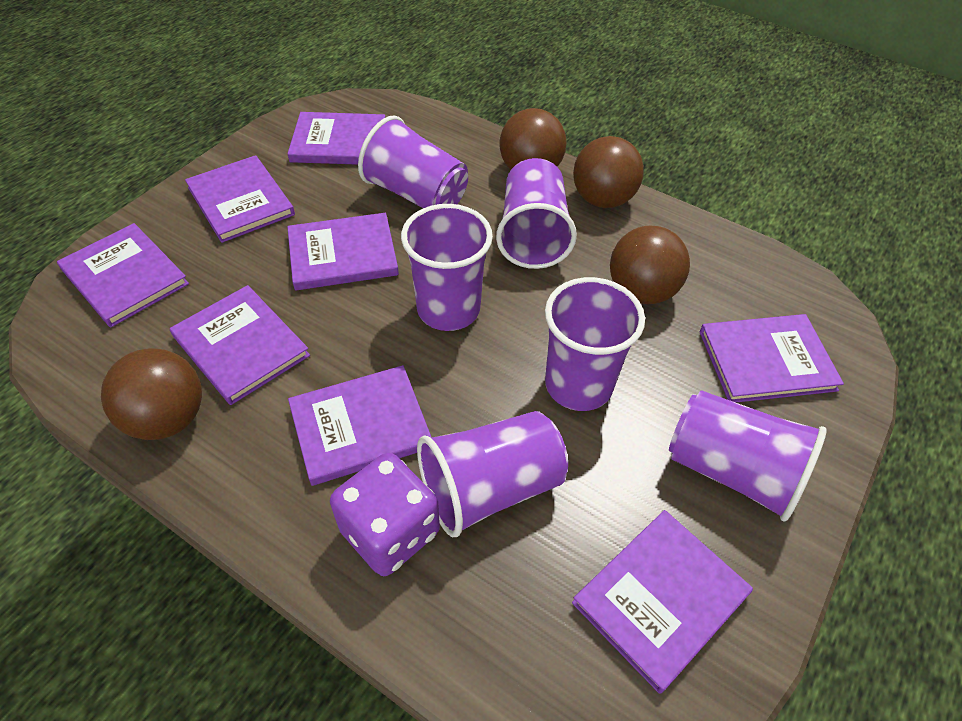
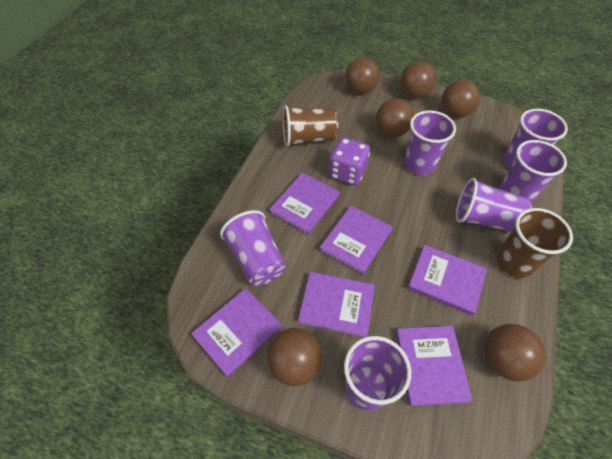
brown ball: [101,348,202,440] [499,108,567,170] [573,136,644,208] [610,226,690,304] = 4 -> [267,328,322,386] [345,57,380,94] [376,98,414,137] [400,61,436,98] [441,80,480,118] [484,324,546,381] = 6
brown cup: none = 0 -> [283,105,338,147] [497,208,573,278] = 2
purple book: [57,223,189,327] [170,285,310,405] [185,155,295,243] [287,112,385,165] [287,213,399,291] [288,365,432,486] [572,510,753,694] [700,314,844,403] = 8 -> [191,288,282,377] [269,173,340,235] [298,272,375,337] [320,206,393,275] [396,326,473,406] [408,245,487,315] = 6

